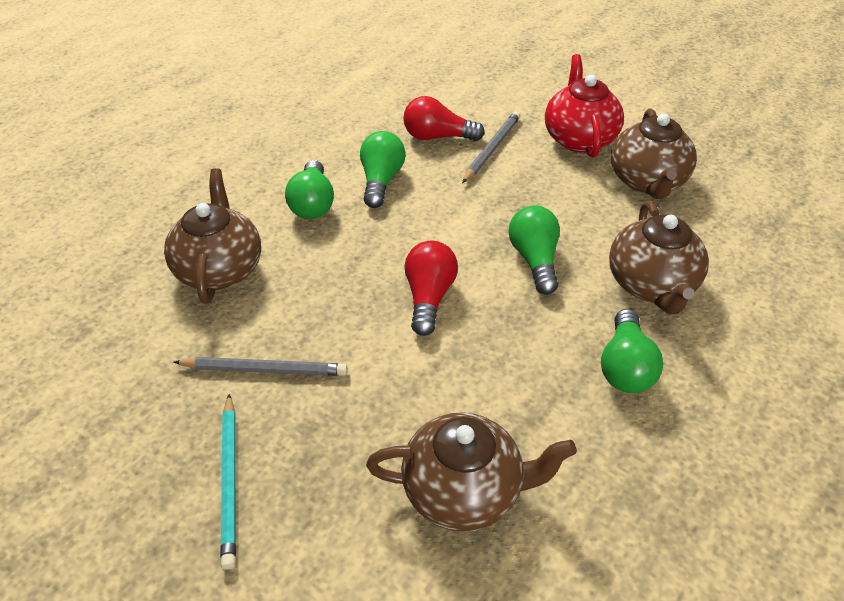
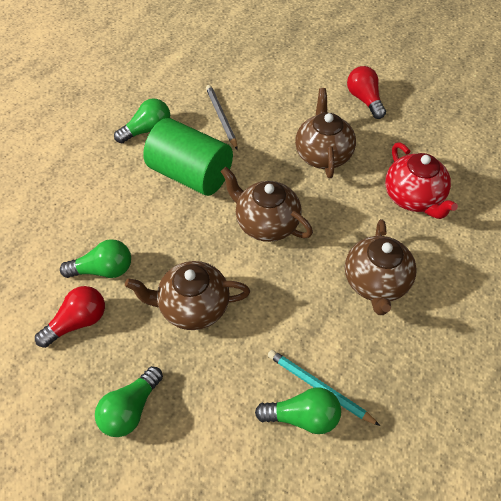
green cylinder: none = 0 -> [143,118,233,196] = 1
grey pencil: [174,357,348,376] [462,111,521,183] = 2 -> [206,85,238,150] = 1

